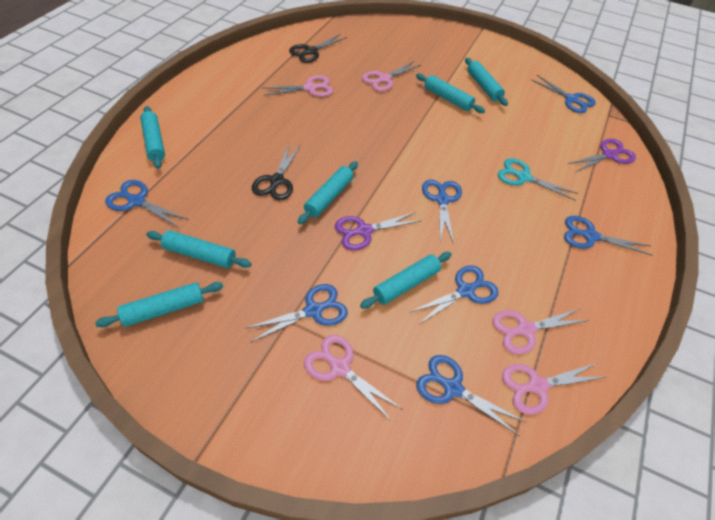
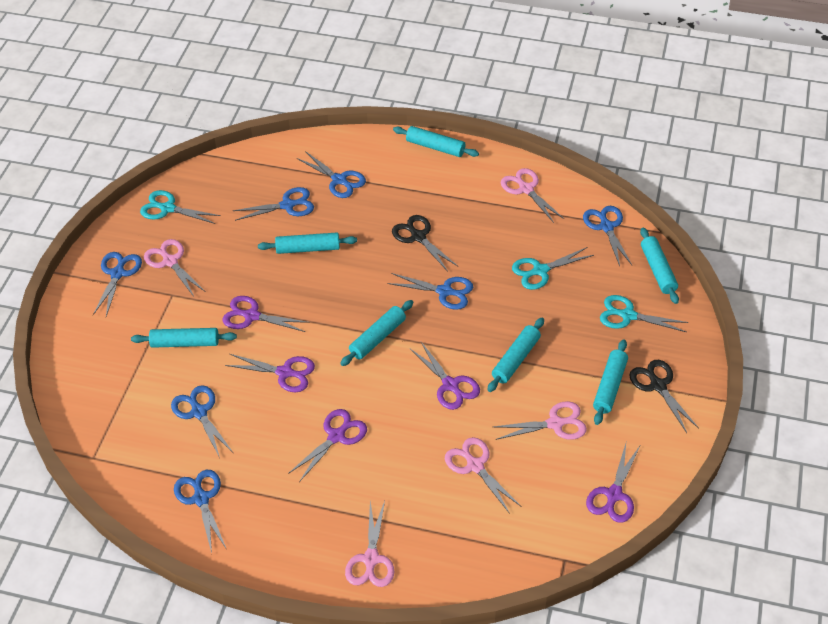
purple scissors: [335,212,421,251] [568,139,636,172] = 2 -> [223,296,310,332] [225,354,315,392] [288,409,367,482] [409,342,480,410] [586,444,640,523] = 5
turquoise scissors: [498,158,579,201] = 1 -> [140,190,221,224] [512,247,594,290] [600,295,689,332] = 3

